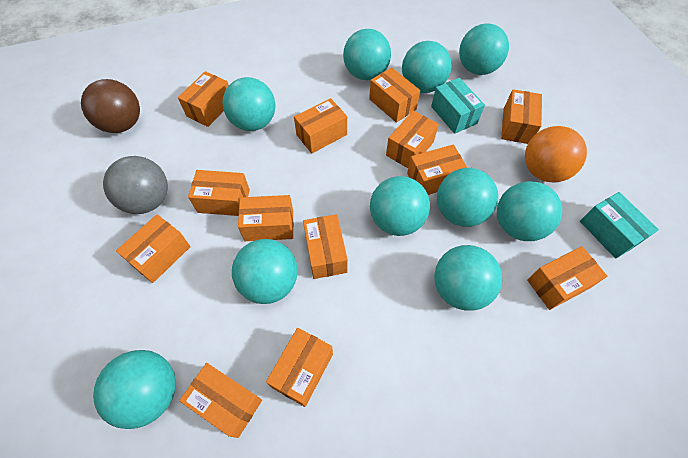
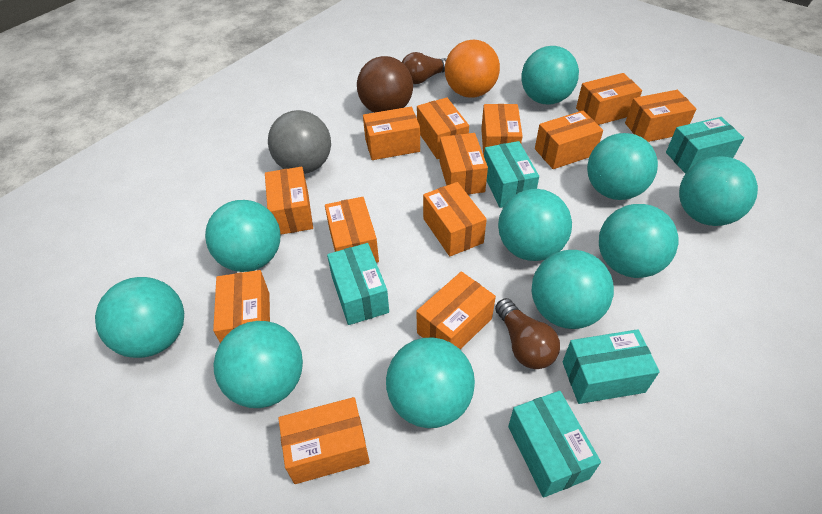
brown light bulb: none = 0 -> [402,52,447,84] [495,298,560,369] = 2
turquoise box: [431,78,485,134] [580,192,659,259] = 2 -> [327,243,389,325] [484,141,539,208] [508,391,601,498] [563,329,660,404] [666,117,744,174] = 5

